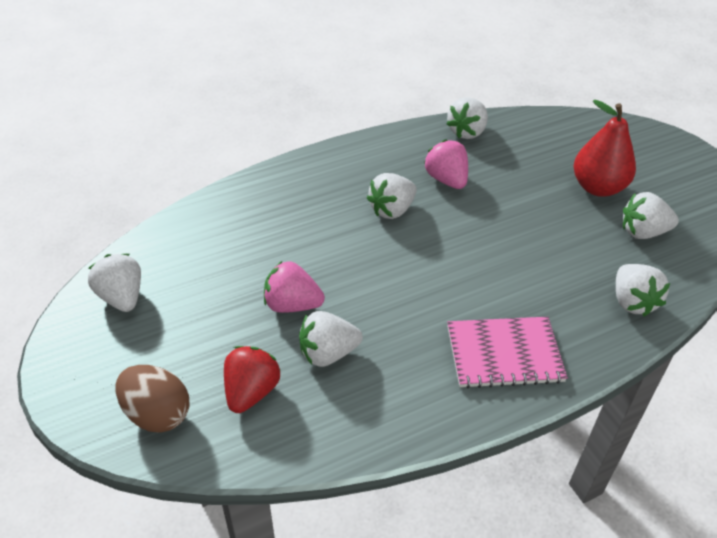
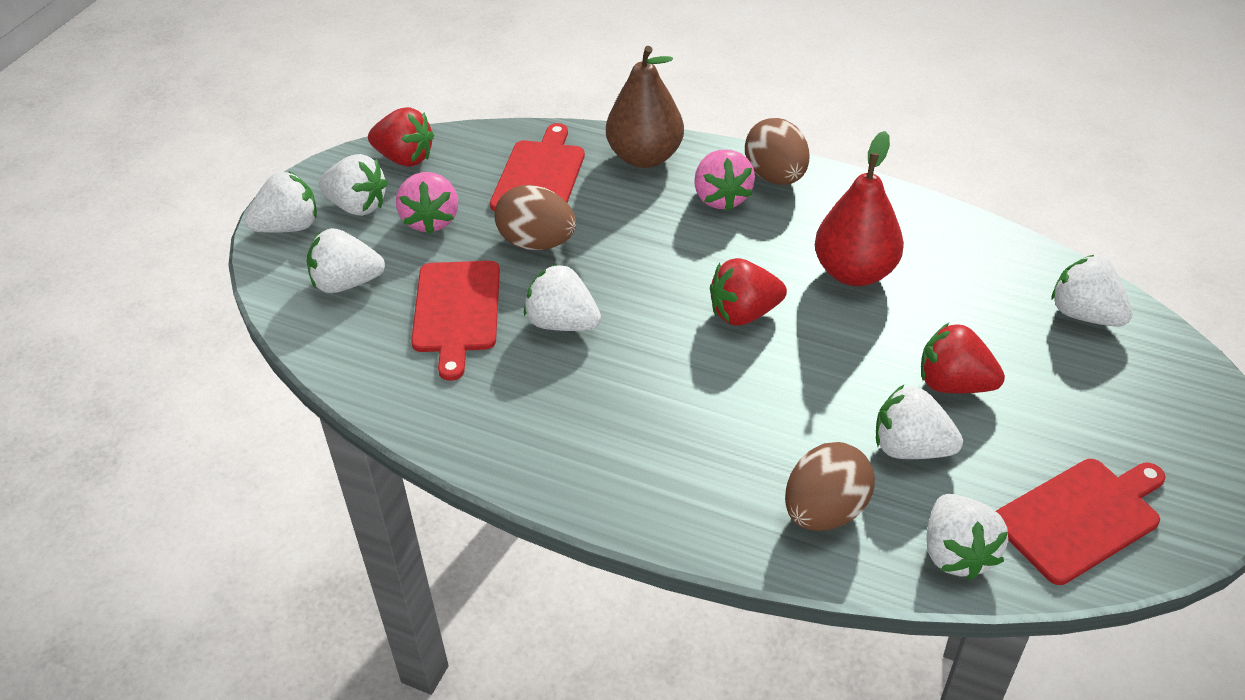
brown egg: [116,365,190,433] = 1 -> [495,185,576,250] [745,118,810,185] [785,442,875,531] = 3
brown pear: none = 0 -> [606,46,684,168] = 1
pink notebook: [447,317,568,389] = 1 -> none = 0
red cutting board: none = 0 -> [411,261,500,381] [490,123,585,211] [996,459,1166,585] = 3
red strawberry: [224,346,280,413] = 1 -> [368,107,434,167] [710,258,787,326] [921,323,1005,393] = 3
white strawberry: [88,254,141,312] [299,311,363,367] [367,173,417,219] [446,97,488,139] [616,264,670,317] [623,192,679,239] = 6 -> [245,171,317,233] [307,228,385,293] [319,154,388,216] [524,264,601,331] [876,385,963,459] [926,494,1008,580] [1051,255,1132,327] = 7

